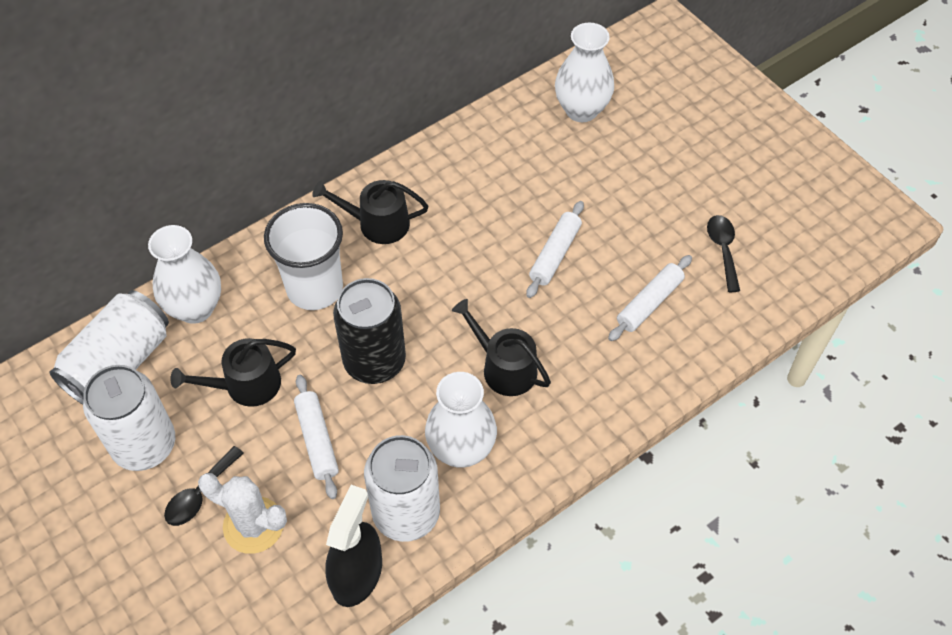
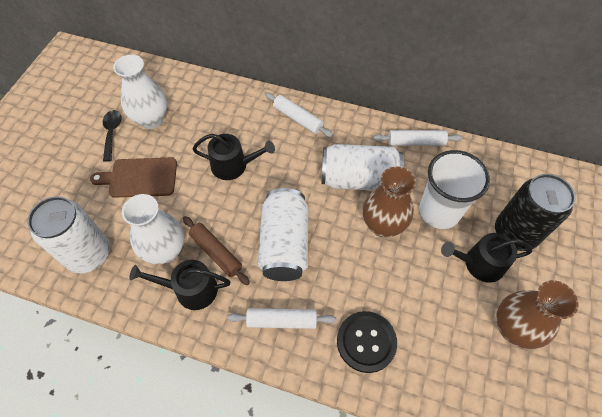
black button: none = 0 -> [337,311,397,373] = 1
black spoon: [164,446,244,526] [707,215,740,292] = 2 -> [103,110,121,162] = 1
black spray bottle: [325,485,382,607] = 1 -> none = 0
brown cutting board: none = 0 -> [90,157,177,198] = 1
brown rolling pin: none = 0 -> [183,216,250,285] = 1
brown vase: none = 0 -> [363,166,416,237] [496,280,579,349] = 2
white cactus: [198,473,287,554] = 1 -> none = 0
white vase: [148,225,221,324] [425,372,497,468] [555,23,614,122] = 3 -> [113,55,167,129] [122,194,184,264] = 2

